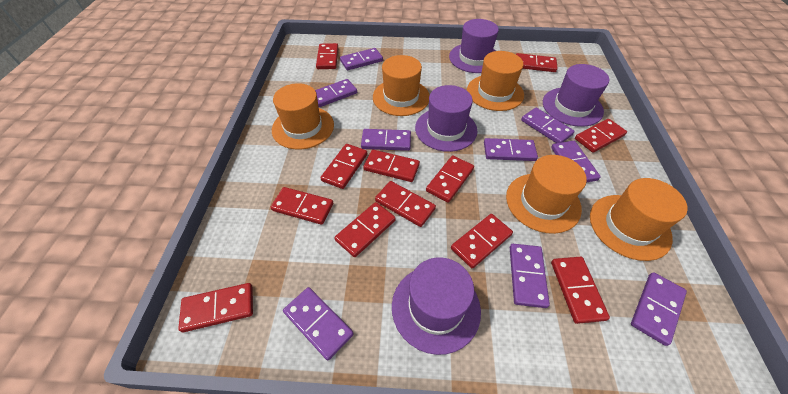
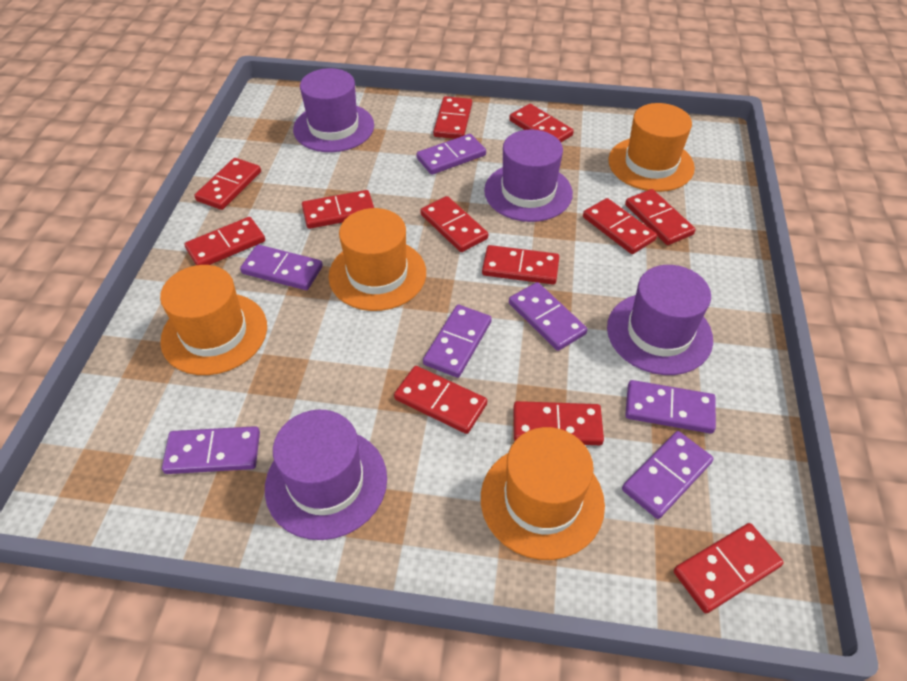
orange hat: [272,83,334,150] [373,55,430,116] [467,51,524,111] [506,155,587,234] [590,178,688,261] = 5 -> [160,265,267,375] [328,208,426,311] [481,427,605,560] [608,103,695,192] = 4
purple domino: [283,287,354,361] [315,79,357,107] [340,48,383,70] [361,129,411,151] [484,138,538,161] [510,244,550,308] [521,108,575,143] [551,141,601,183] [631,272,687,346] = 9 -> [162,426,260,474] [240,245,323,290] [416,134,486,175] [423,305,492,378] [509,282,587,351] [622,431,714,519] [625,380,716,434] = 7

